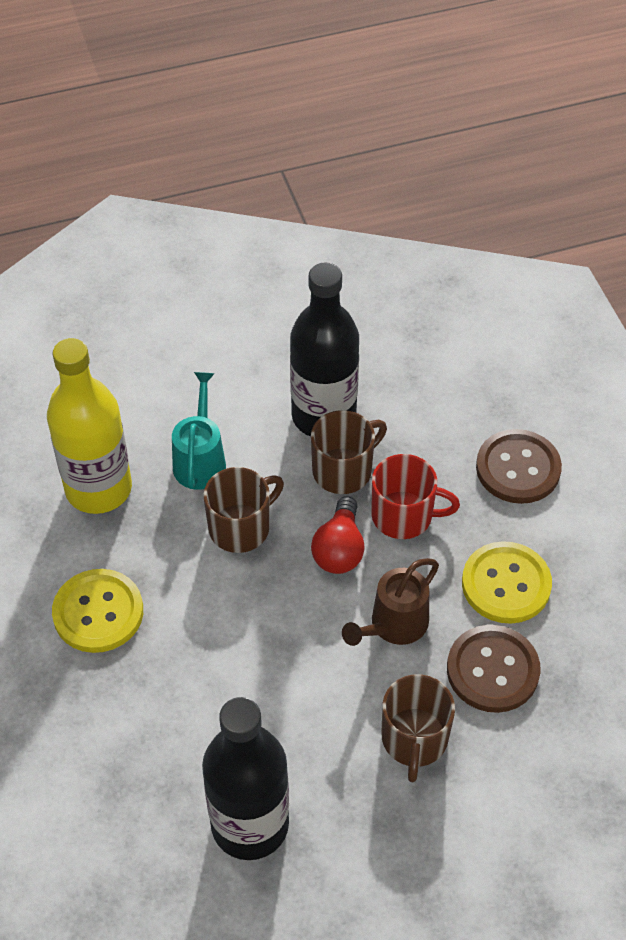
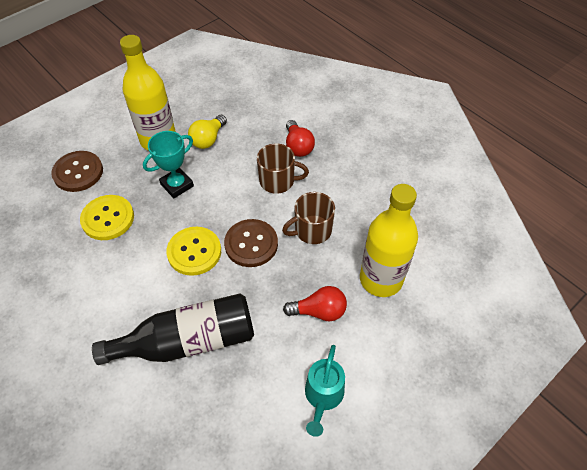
black bottle: [202,697,289,860] [290,262,359,437] = 2 -> [92,294,254,365] = 1
brown mug: [203,467,284,553] [311,410,387,494] [382,674,455,783] = 3 -> [257,143,309,194] [282,192,335,244] = 2
brown watering can: [342,558,439,646] = 1 -> none = 0
red light bulb: [311,496,365,574] = 1 -> [283,286,347,321] [286,120,315,157] = 2
red mug: [371,454,460,539] = 1 -> none = 0
turquoise trophy: none = 0 -> [143,131,194,198] = 1
yellow bottle: [47,338,132,514] = 1 -> [120,35,176,151] [360,184,418,297] = 2
yellow light bulb: none = 0 -> [188,115,227,149] = 1

